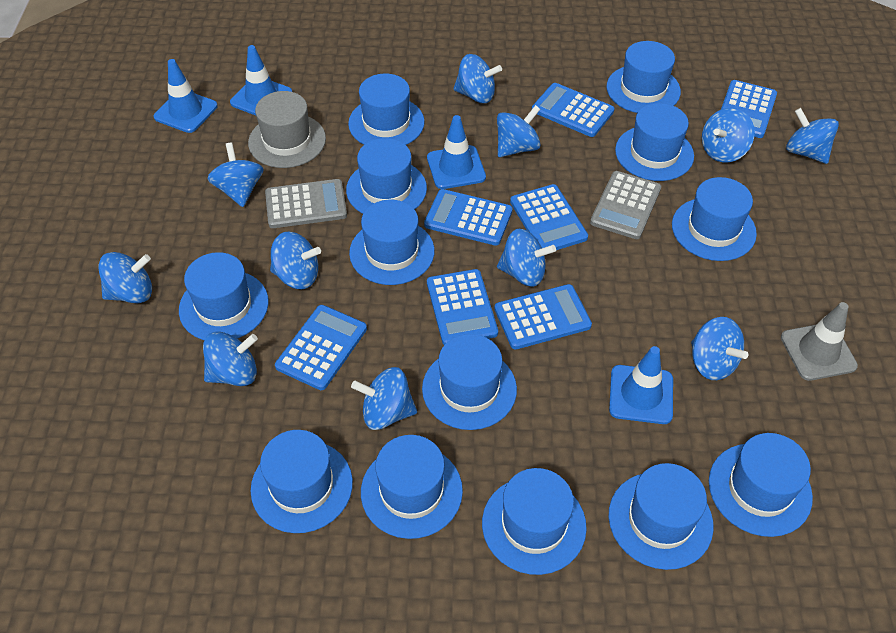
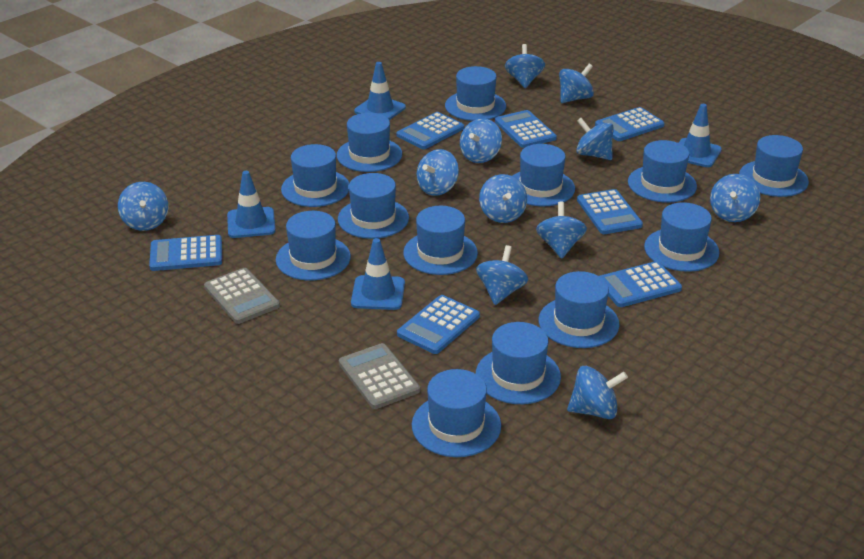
grey hat: [248,91,326,168] = 1 -> none = 0
grey traffic cone: [781,302,858,381] = 1 -> none = 0

